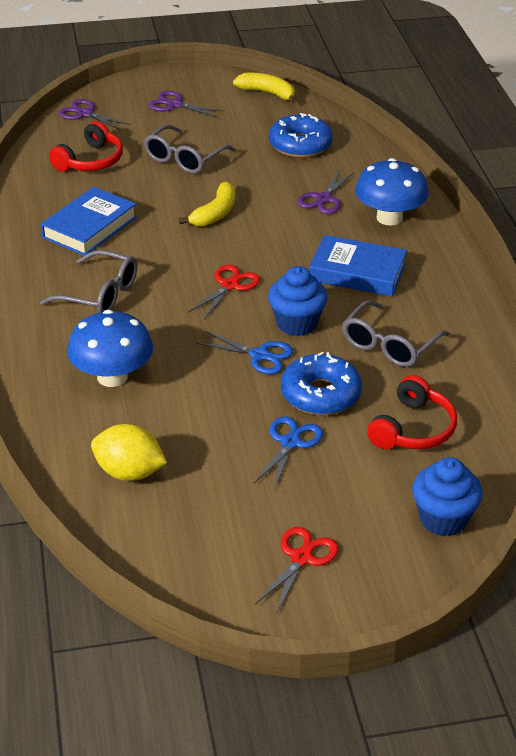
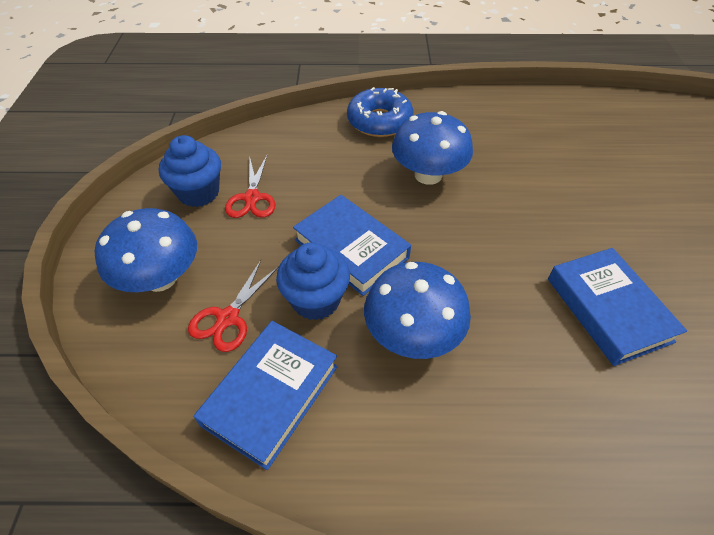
blue book: [41,187,137,256] [309,235,407,297] = 2 -> [194,321,338,470] [293,195,411,296] [548,248,687,366] = 3
blue donut: [269,113,333,158] [281,352,362,415] = 2 -> [347,87,414,137] = 1
blue mushroom: [67,310,153,387] [355,158,429,225] = 2 -> [95,208,197,292] [364,262,471,359] [392,111,473,185] = 3
blue scissors: [196,331,293,374] [253,416,323,490] = 2 -> none = 0
grey glasses: [40,250,137,313] [144,125,235,174] [342,300,449,367] = 3 -> none = 0
purple scissors: [58,99,131,130] [149,91,225,118] [297,170,354,214] = 3 -> none = 0
red headphones: [49,121,123,172] [367,375,457,449] = 2 -> none = 0
yellow banana: [178,181,235,227] [233,73,296,103] = 2 -> none = 0
yellow lemon: [91,424,167,481] = 1 -> none = 0

